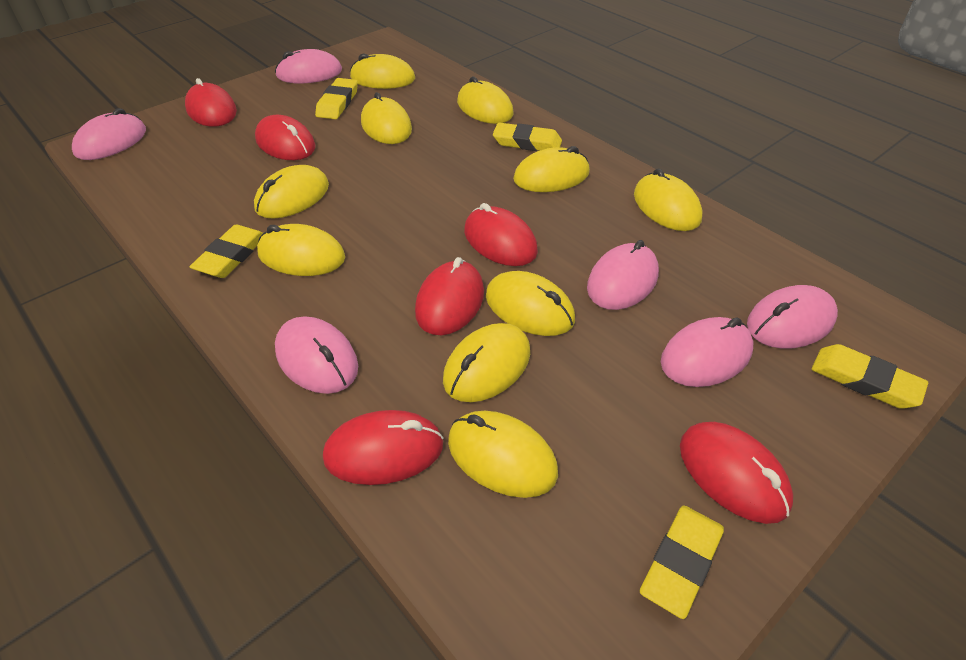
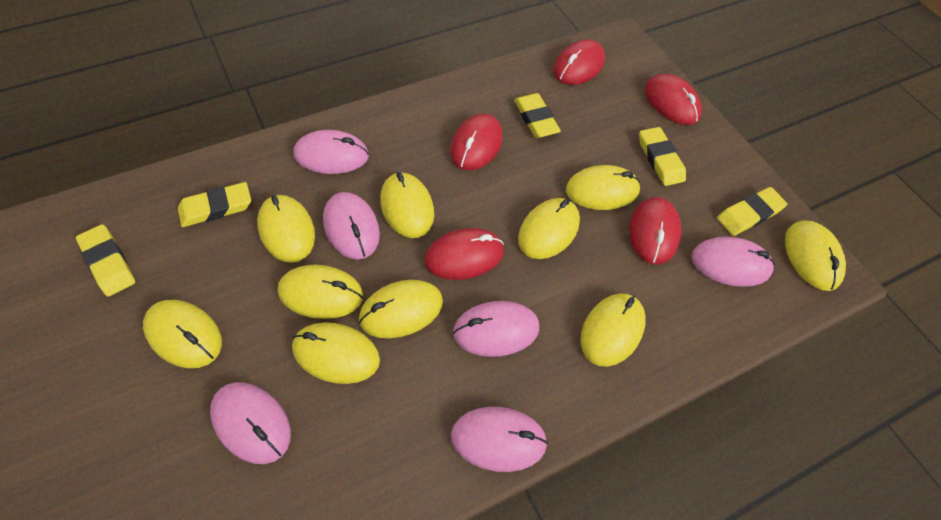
red mouse: [185,78,237,127] [255,115,315,160] [323,410,444,485] [415,257,484,335] [464,203,538,266] [680,422,793,524] = 6 -> [424,228,504,280] [450,114,503,170] [553,39,605,85] [629,197,682,265] [645,74,702,125] = 5

